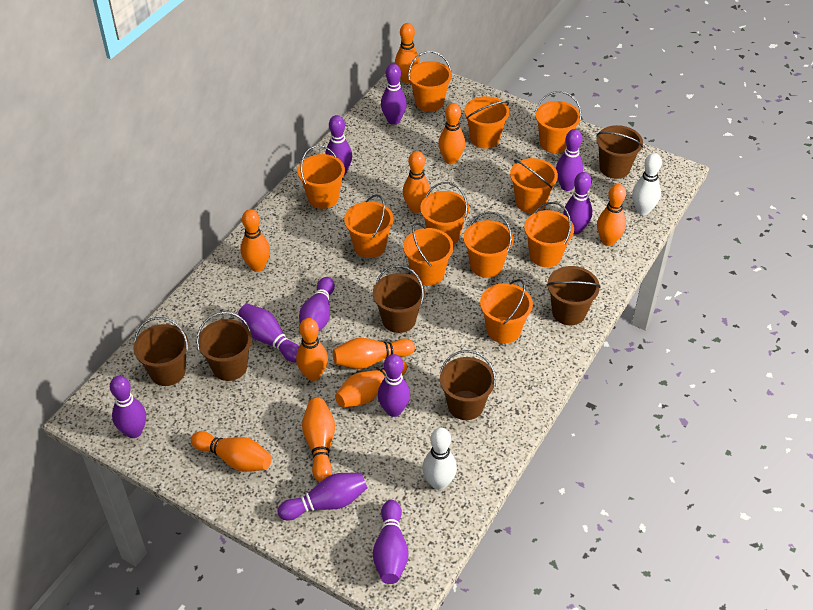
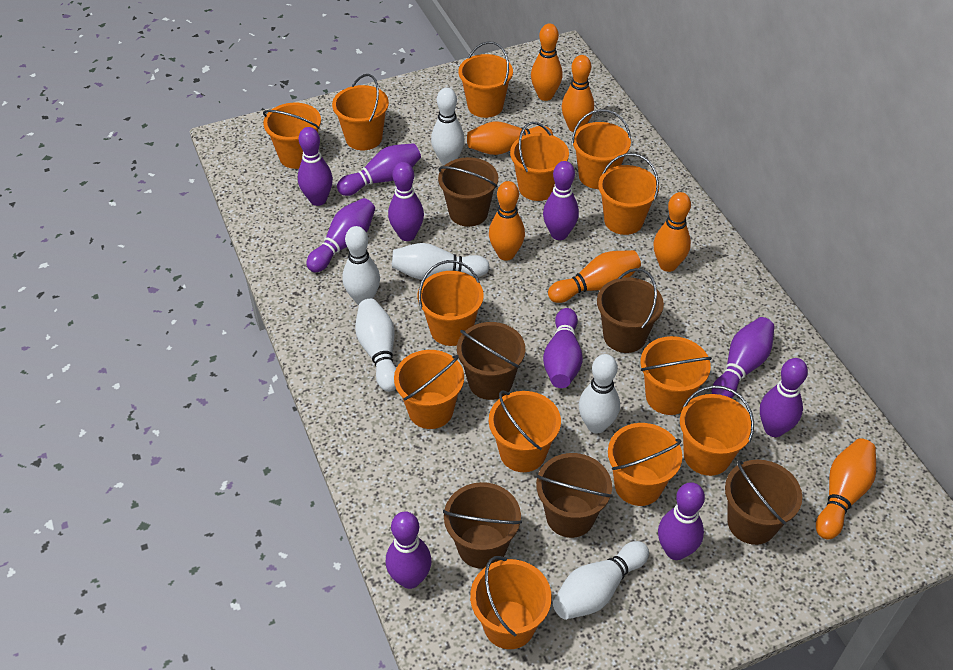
orange bowling pin: [191,431,272,472] [241,209,270,272] [296,318,328,381] [302,398,335,482] [333,338,415,369] [335,360,407,408] [395,23,420,83] [403,151,431,213] [438,103,465,164] [597,184,626,246] = 10 -> [467,121,553,155] [489,181,525,261] [531,24,563,101] [548,250,641,303] [562,55,594,132] [654,192,691,272] [816,438,876,539] = 7
orange bucket: [298,145,345,209] [344,194,394,258] [403,223,454,286] [408,51,452,112] [420,182,469,244] [464,96,509,149] [464,212,514,278] [480,279,533,343] [510,158,558,213] [524,202,574,267] [535,91,582,153] = 11 -> [263,103,321,169] [332,74,389,151] [394,350,464,429] [418,260,484,346] [458,41,513,118] [470,556,552,649] [489,391,561,472] [510,122,569,201] [572,109,631,189] [598,153,659,235] [608,423,682,506] [641,336,712,415] [680,385,754,476] = 13
white bowling pin: [422,428,457,490] [632,153,662,215] = 2 -> [342,226,380,305] [355,299,396,392] [392,243,490,280] [431,87,465,165] [553,541,649,620] [579,354,620,433] = 6

